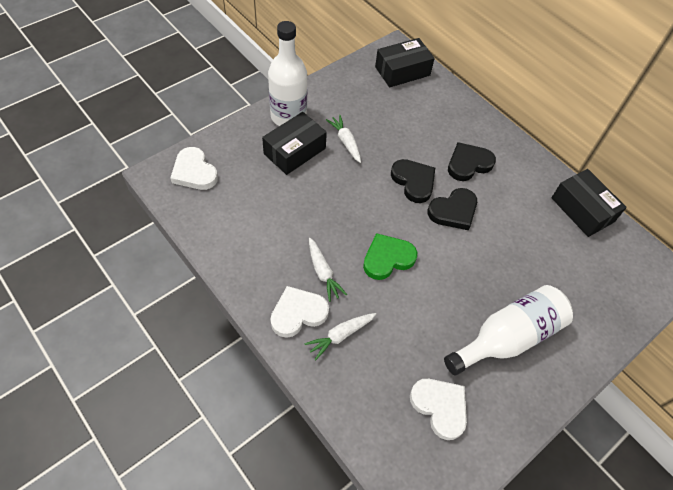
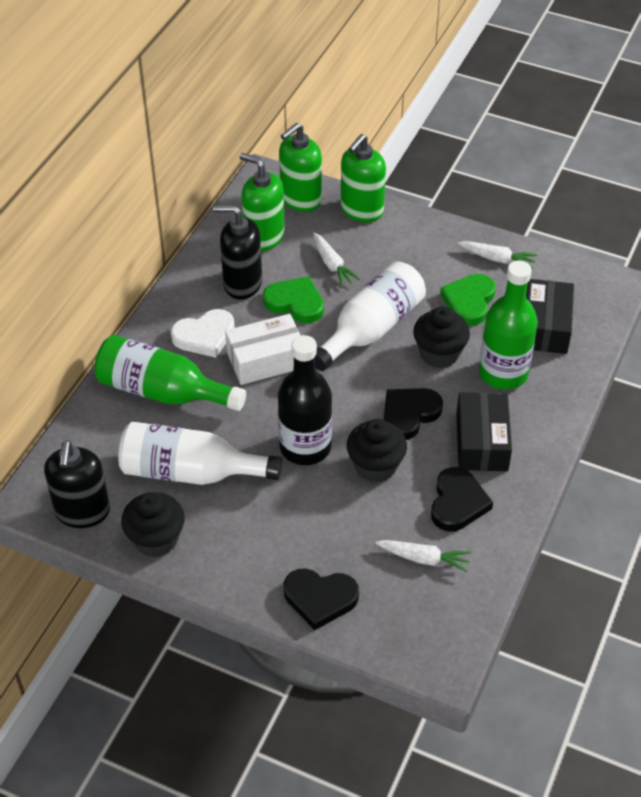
black bottle: none = 0 -> [278,335,332,465] = 1
black box: [262,112,327,175] [375,38,435,88] [551,169,627,237] = 3 -> [456,392,512,471] [526,279,574,354] = 2
black cupcake: none = 0 -> [121,492,185,558] [347,419,407,483] [413,306,470,368] = 3
black soap dispenser: none = 0 -> [44,440,110,528] [213,205,262,299] = 2
green bottle: none = 0 -> [94,335,246,411] [479,260,538,390] = 2
green heart: [363,233,417,280] = 1 -> [263,276,324,323] [440,274,496,326] = 2
green soap dispenser: none = 0 -> [240,153,285,251] [279,123,322,212] [341,134,386,222] = 3
white box: none = 0 -> [225,314,301,385] = 1
white heart: [170,147,218,190] [270,286,329,338] [410,379,467,440] = 3 -> [171,309,235,358] = 1

